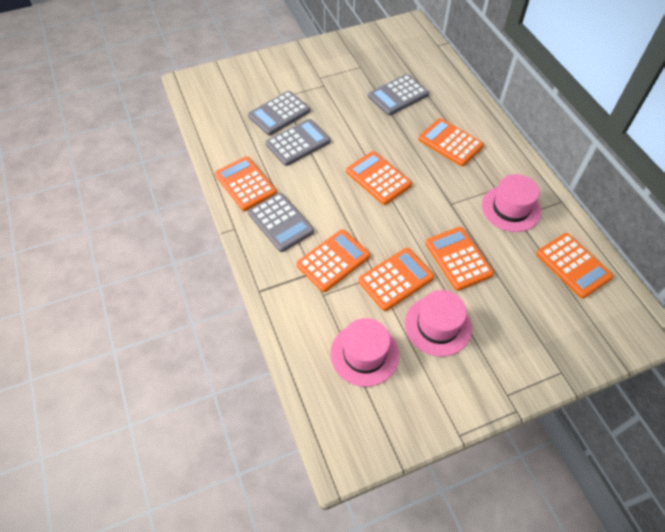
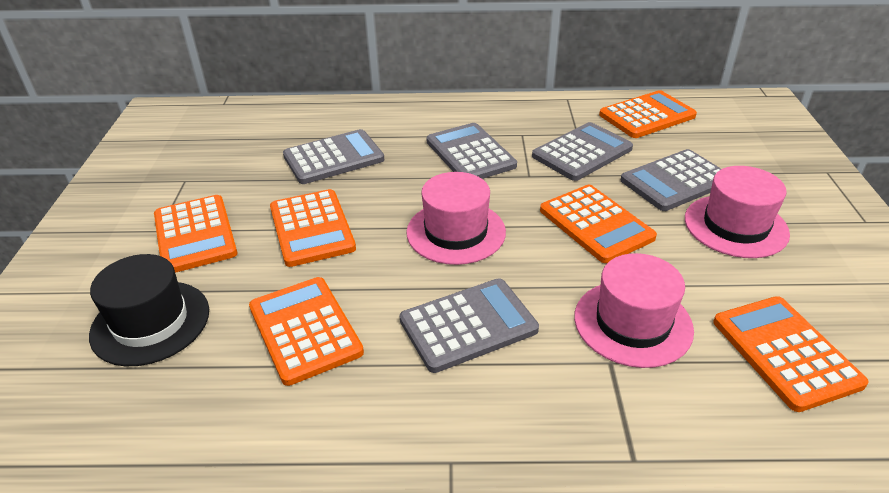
black hat: none = 0 -> [89,254,209,366] = 1
grey calculator: [248,91,310,135] [248,193,314,252] [265,119,330,166] [368,74,429,116] = 4 -> [283,129,384,184] [399,278,539,373] [426,123,517,179] [532,122,633,181] [621,149,721,211] = 5
orange calculator: [215,156,277,211] [296,229,370,292] [346,151,412,205] [358,248,434,311] [418,118,484,166] [425,227,494,291] [536,233,613,298] = 7 -> [154,195,238,273] [249,277,364,386] [270,189,356,267] [540,185,657,263] [599,90,697,138] [713,296,868,412] = 6

